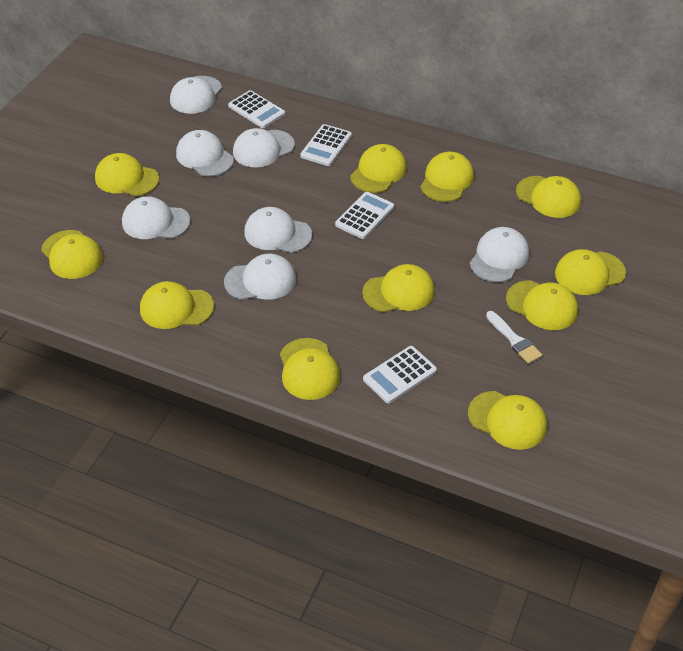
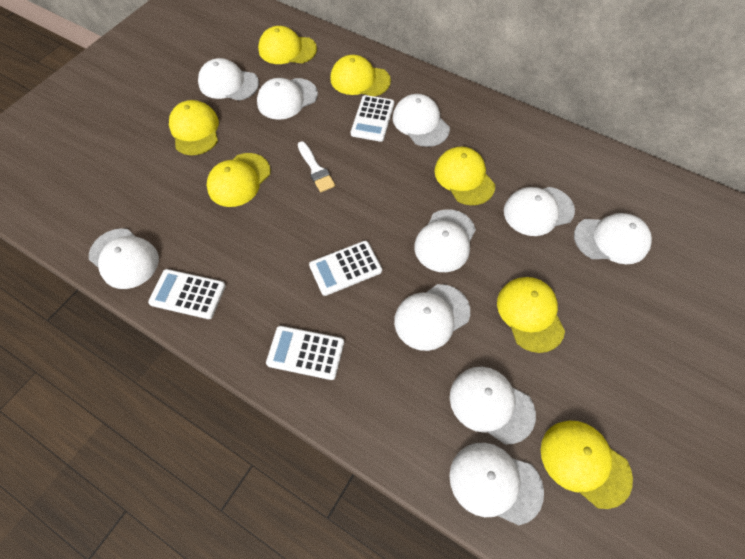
white cap: [122,196,190,239] [170,76,222,114] [176,130,234,176] [224,254,296,300] [233,128,295,167] [244,207,312,253] [470,227,529,282] = 7 -> [89,228,159,289] [198,58,259,101] [257,78,318,120] [393,94,450,147] [394,284,470,351] [414,209,476,272] [449,443,544,525] [450,367,536,445] [504,187,575,236] [574,213,652,264] = 10
yellow cap: [41,230,103,279] [95,153,159,196] [140,281,214,329] [280,338,340,400] [350,144,407,193] [362,264,435,312] [420,152,474,202] [468,391,547,450] [506,280,578,330] [516,176,581,218] [555,249,626,295] = 11 -> [169,100,219,155] [207,153,271,207] [258,26,317,64] [330,55,391,96] [434,147,495,205] [497,277,565,353] [541,421,633,509] = 7

